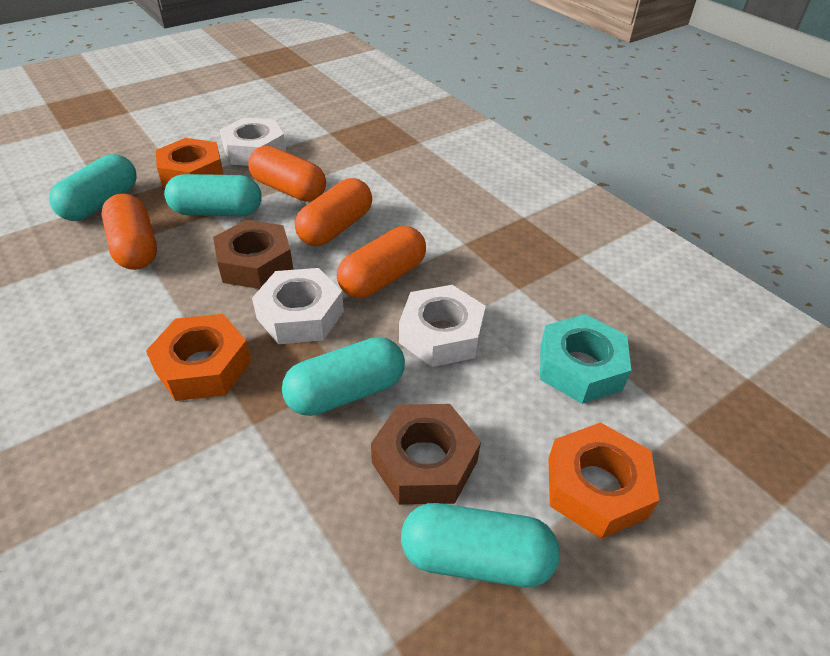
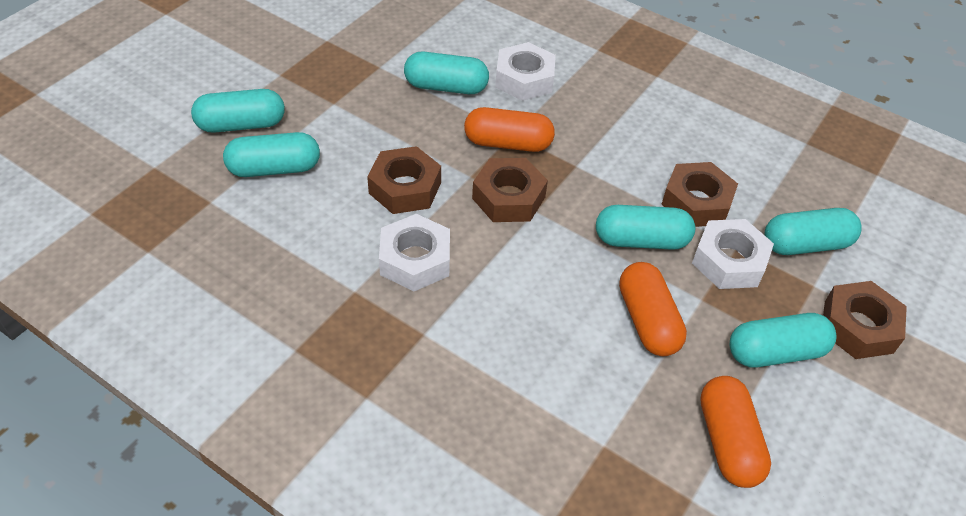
brown nut: [213,220,293,289] [371,404,481,505] = 2 -> [367,146,441,214] [472,158,548,222] [661,162,738,227] [823,281,907,359] = 4
orange capsule: [101,193,157,270] [248,146,326,202] [295,178,372,246] [337,226,426,298] = 4 -> [464,107,555,152] [619,262,687,356] [700,376,771,488] = 3
orange nut: [146,314,251,401] [156,138,223,188] [548,422,659,539] = 3 -> none = 0
turquoise capsule: [49,154,137,221] [164,174,262,216] [282,337,405,416] [401,503,560,587] = 4 -> [191,89,285,133] [223,132,320,177] [404,52,489,94] [596,205,695,250] [730,313,837,368] [765,208,862,255] = 6
turquoise nut: [540,314,631,404] = 1 -> none = 0

